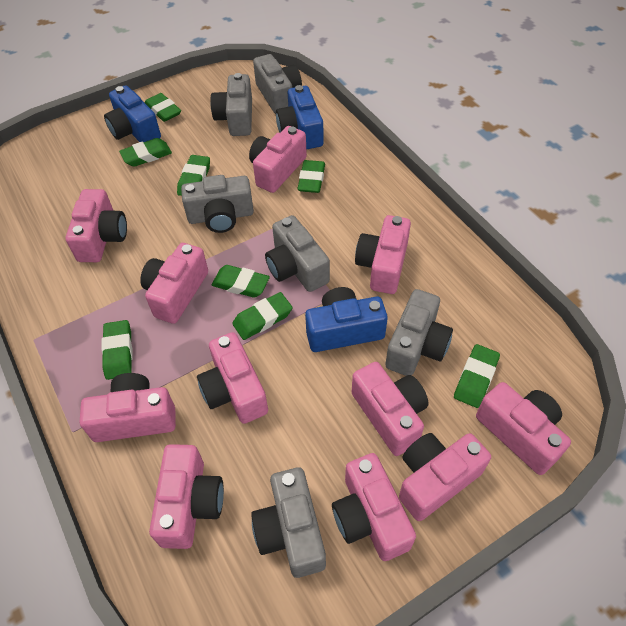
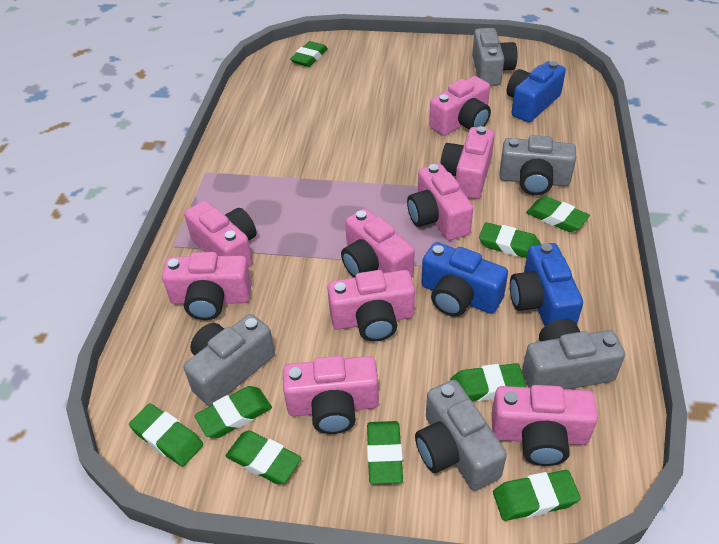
green eraser: [101,320,132,380] [119,138,172,167] [145,93,181,122] [177,155,210,196] [212,265,270,298] [232,292,293,340] [297,160,325,193] [454,344,500,408] = 8 -> [129,403,203,467] [194,386,272,438] [225,431,301,484] [290,41,328,67] [367,421,403,484] [450,363,526,401] [479,222,541,258] [493,470,581,521] [526,196,590,232] = 9
grey camera: [181,175,254,233] [210,73,252,136] [251,467,326,578] [253,54,302,114] [265,215,330,292] [385,289,453,376] = 6 -> [184,314,275,406] [415,380,507,491] [472,28,517,86] [499,135,576,195] [522,319,625,389] = 5
pink camera: [66,189,127,262] [80,373,176,442] [140,243,208,324] [149,444,224,549] [197,332,268,424] [249,126,307,193] [332,453,416,561] [352,362,429,456] [355,215,411,294] [399,433,491,521] [476,382,571,475] = 11 -> [162,252,252,320] [184,201,256,267] [283,356,379,434] [327,270,415,341] [341,208,415,278] [407,164,473,241] [429,76,491,136] [440,126,495,199] [491,385,598,466] = 9

